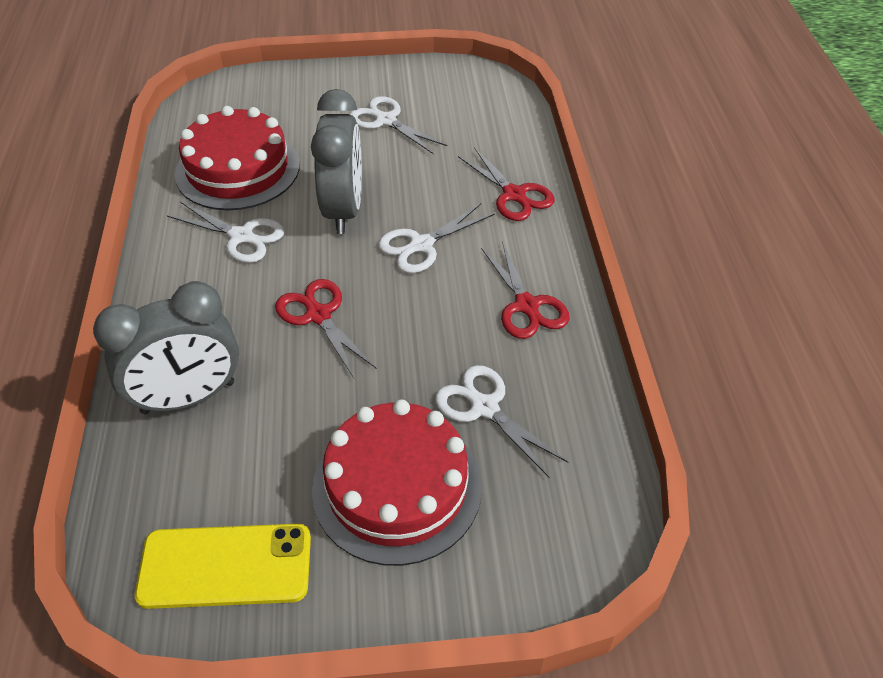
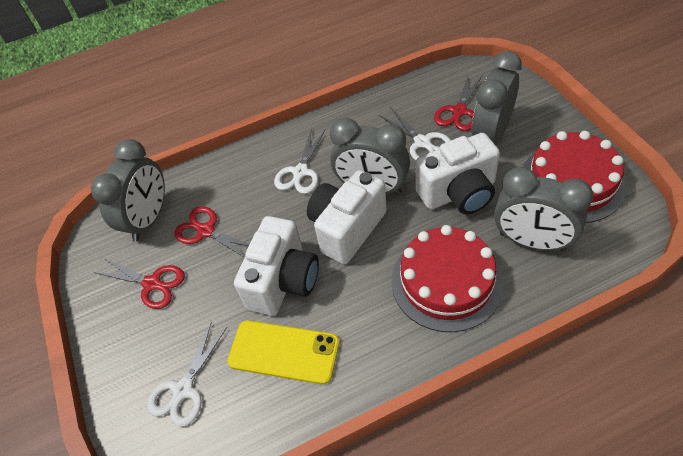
grey clock: [93,281,239,414] [311,89,362,234] = 2 -> [91,139,165,242] [330,118,410,195] [472,51,522,145] [494,167,593,251] = 4
white camera: none = 0 -> [234,216,319,316] [307,170,387,264] [415,133,500,215] = 3
white scissors: [167,201,285,263] [350,96,447,154] [378,204,495,273] [435,365,568,477] = 4 -> [147,322,227,427] [274,128,326,194] [379,107,451,160] = 3

